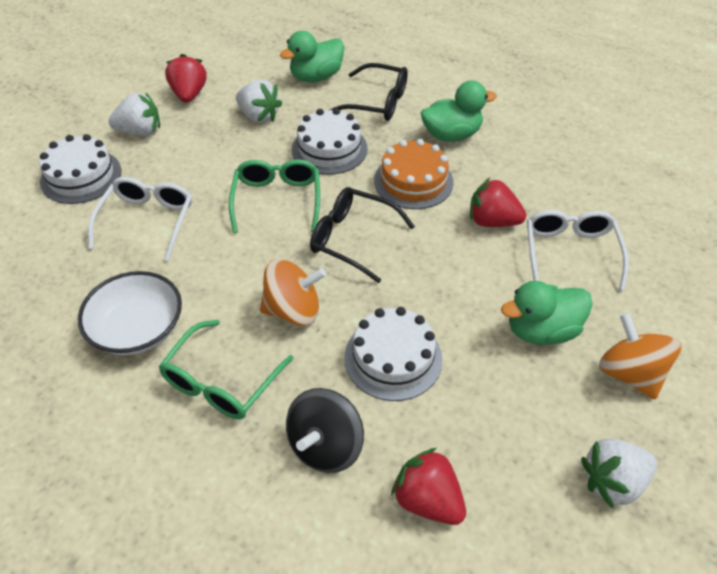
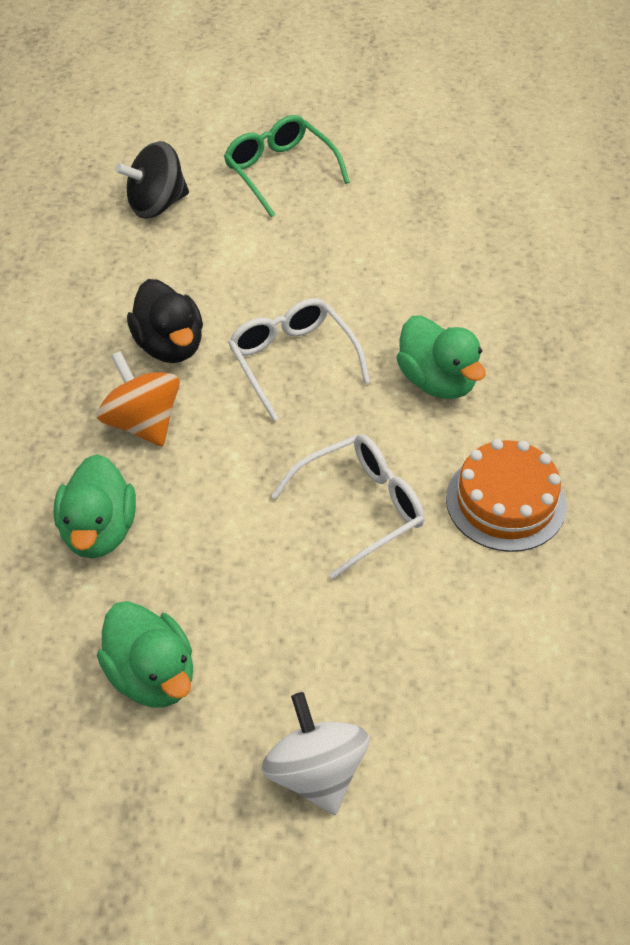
black duck: none = 0 -> [127,279,203,363] = 1
black glasses: [310,187,415,283] [330,63,408,121] = 2 -> none = 0
green glasses: [158,320,294,419] [229,159,320,233] = 2 -> [224,115,350,218] = 1
orange spinning top: [260,259,326,326] [599,312,681,399] = 2 -> [97,351,180,447] = 1
red strawberry: [165,54,207,103] [391,448,466,525] [470,178,526,227] = 3 -> none = 0
white bowl: [78,271,182,355] = 1 -> none = 0
white cake: [40,134,122,204] [292,108,368,175] [344,307,442,401] = 3 -> none = 0
white spinning top: none = 0 -> [262,692,369,815] = 1
white strawberry: [108,92,160,136] [236,80,282,123] [581,438,657,508] = 3 -> none = 0

